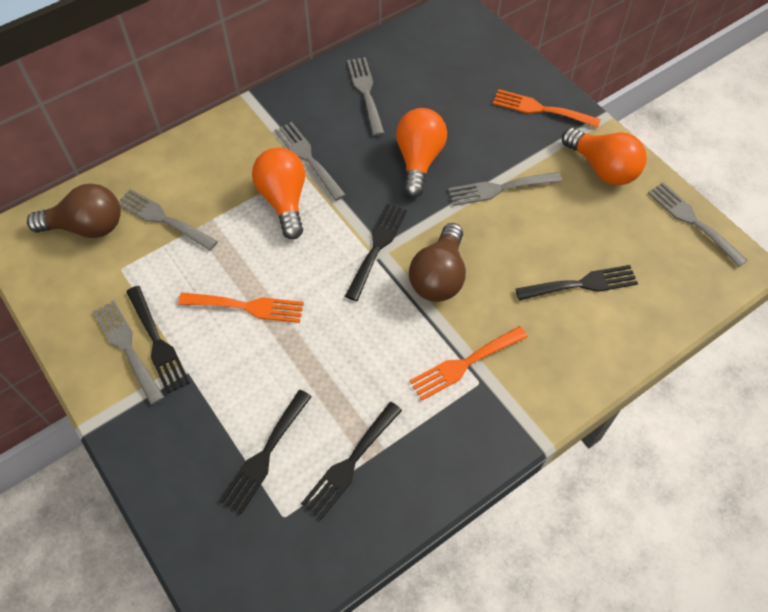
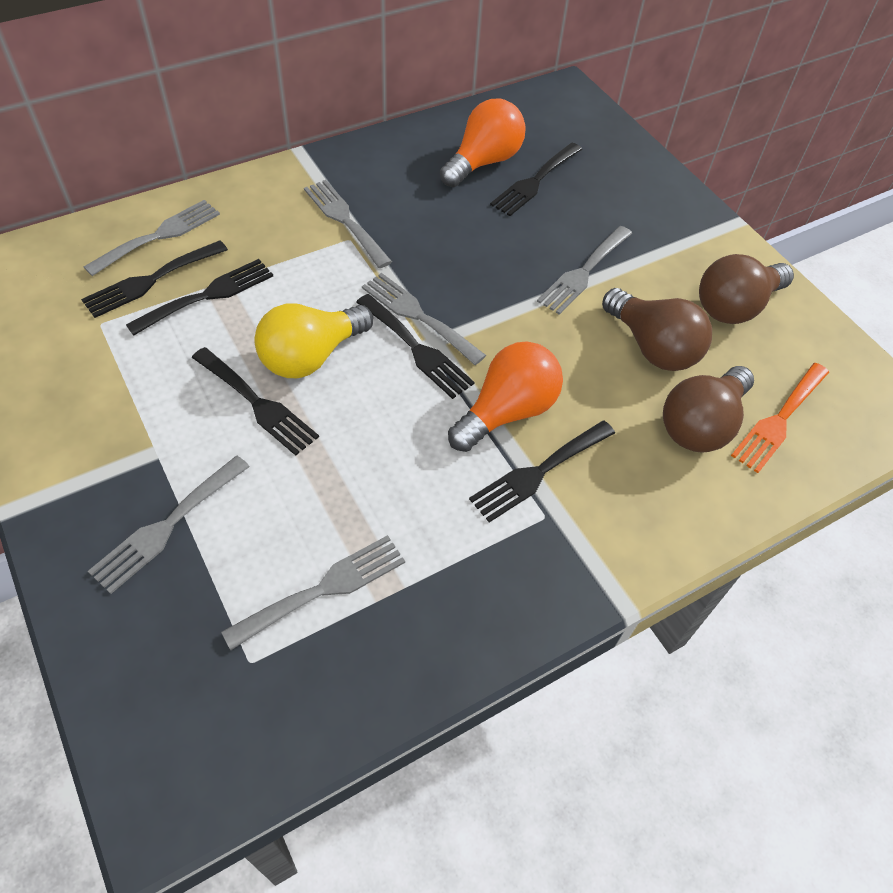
black fork: [126,286,190,394] [219,390,312,514] [301,402,402,520] [345,204,407,301] [516,265,638,301] = 5 -> [81,240,228,318] [126,259,273,336] [192,347,319,456] [356,294,475,399] [469,421,615,523] [490,143,582,216] = 6
brown light bulb: [27,183,121,238] [409,223,466,302] = 2 -> [602,288,712,371] [663,366,754,453] [699,254,794,324] = 3
orange fork: [178,293,304,323] [409,326,528,401] [493,89,601,128] = 3 -> [731,363,829,473] = 1
orange light bulb: [252,148,305,239] [396,108,447,198] [562,128,647,185] = 3 -> [440,99,526,187] [448,342,563,452] = 2
yellow light bulb: none = 0 -> [254,303,373,378] = 1

